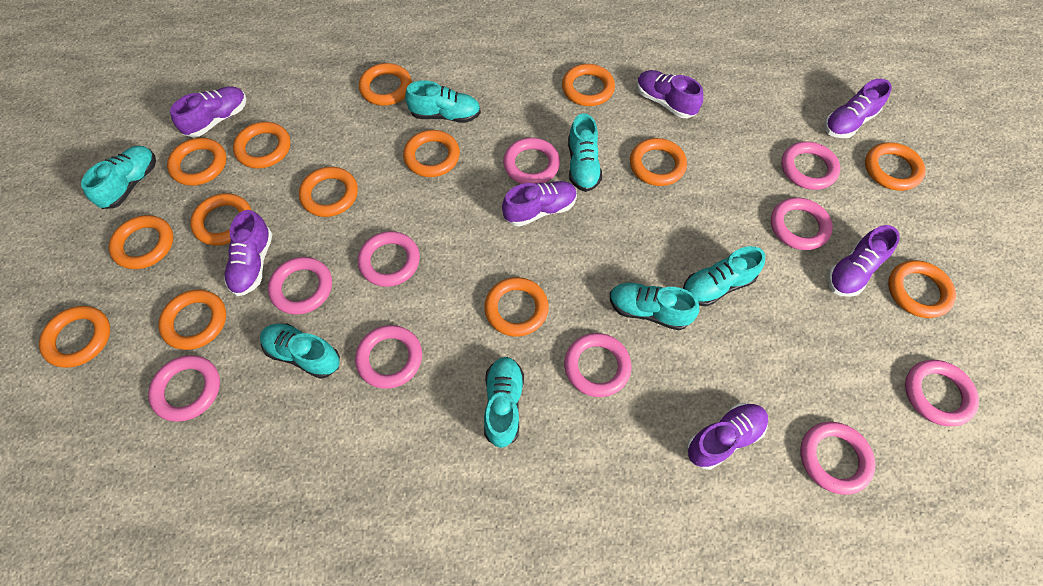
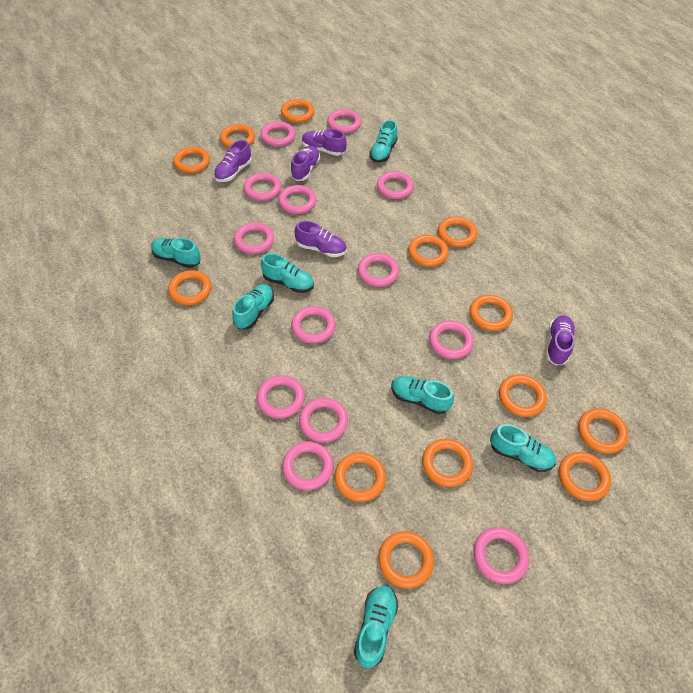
orange ring: [39,306,110,368] [108,215,173,269] [158,290,226,350] [167,138,226,186] [190,193,252,246] [233,122,290,169] [299,167,358,217] [359,63,412,106] [403,130,460,177] [484,277,549,337] [562,64,615,106] [630,138,687,186] [865,142,926,191] [888,260,956,318] = 14 -> [168,270,211,305] [173,147,210,173] [220,124,255,148] [281,99,315,123] [334,452,386,502] [378,531,434,588] [408,235,449,267] [422,439,473,487] [438,217,477,247] [469,295,513,331] [499,374,547,417] [559,452,611,501] [578,408,629,454] = 13
pink ring: [148,355,220,422] [268,257,332,315] [355,325,422,389] [358,231,420,287] [503,138,560,184] [564,333,632,397] [771,198,833,250] [781,141,840,190] [800,422,875,495] [905,360,979,426] = 10 -> [234,222,274,254] [244,173,281,201] [257,375,305,419] [260,121,296,147] [278,185,317,214] [282,441,334,490] [291,306,336,344] [299,397,348,443] [327,109,362,134] [358,253,399,287] [377,171,414,199] [429,320,474,359] [474,527,529,584] = 13
purple shoe: [170,86,247,138] [224,210,273,296] [502,181,577,227] [637,70,703,118] [687,403,768,470] [824,79,892,138] [828,225,900,297] = 7 -> [214,140,252,182] [290,146,320,181] [295,221,347,257] [302,129,347,156] [546,315,575,365] = 5

